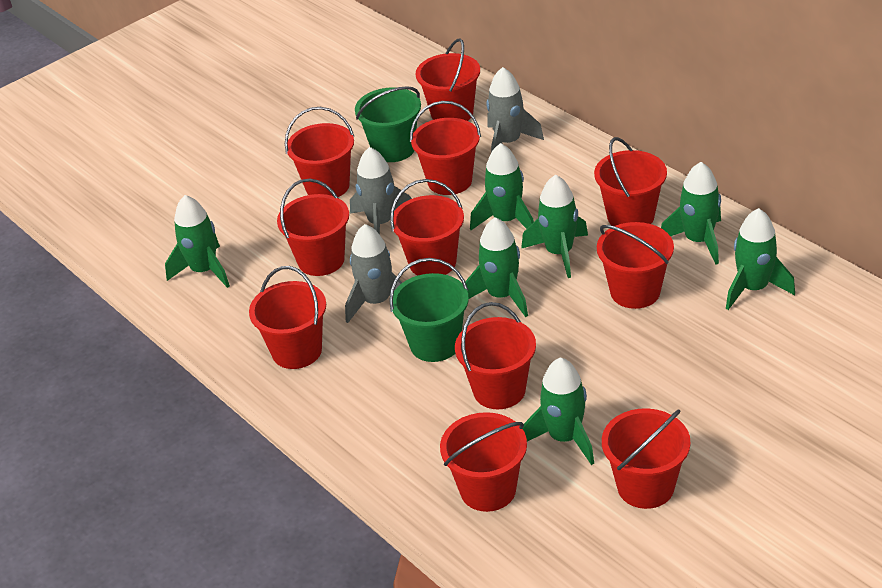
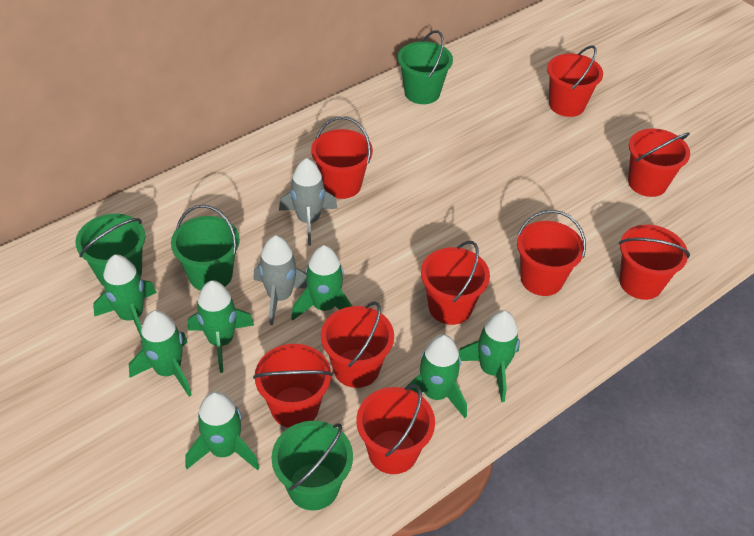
green bucket: [355,86,421,162] [389,258,469,362] = 2 -> [75,214,145,286] [171,205,240,291] [271,421,353,510] [398,30,453,104] = 4
grey rocket: [345,224,403,323] [350,147,412,235] [487,67,544,152] = 3 -> [253,235,307,325] [279,158,338,246] = 2
red bucket: [249,266,326,369] [277,178,349,276] [285,107,354,197] [390,179,464,275] [410,101,481,195] [416,38,480,121] [440,412,527,512] [455,302,536,409] [594,137,667,226] [597,222,674,309] [602,408,691,509] = 11 -> [253,344,333,428] [311,117,373,199] [321,301,394,388] [356,384,435,474] [421,241,490,325] [517,210,586,296] [547,45,603,117] [619,225,690,300] [628,129,690,197] = 9

